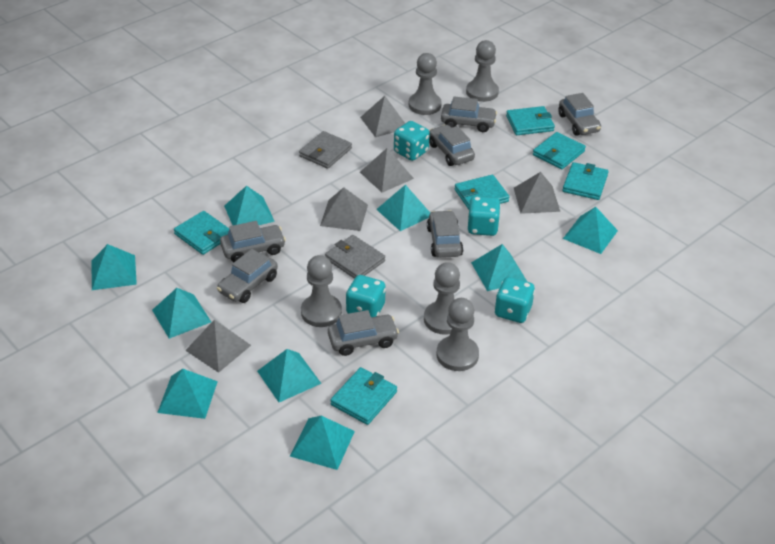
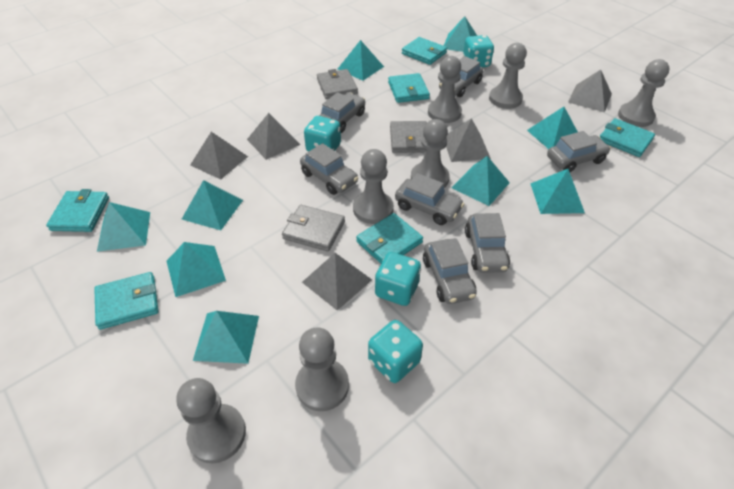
grey pawn: [301,255,342,327] [409,53,442,115] [424,262,460,335] [436,298,479,371] [466,40,499,102] = 5 -> [176,378,246,463] [295,327,349,411] [353,149,394,224] [411,119,450,188] [428,56,462,123] [489,43,527,109] [618,59,670,127] = 7
grey wallet: [299,131,352,169] [325,235,385,279] = 2 -> [282,205,345,251] [317,69,358,99] [390,121,427,153] = 3

